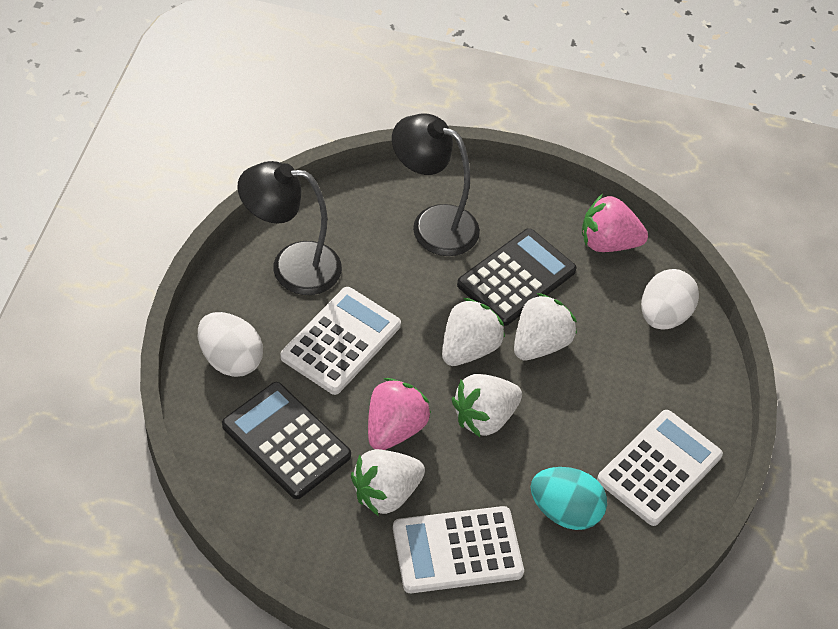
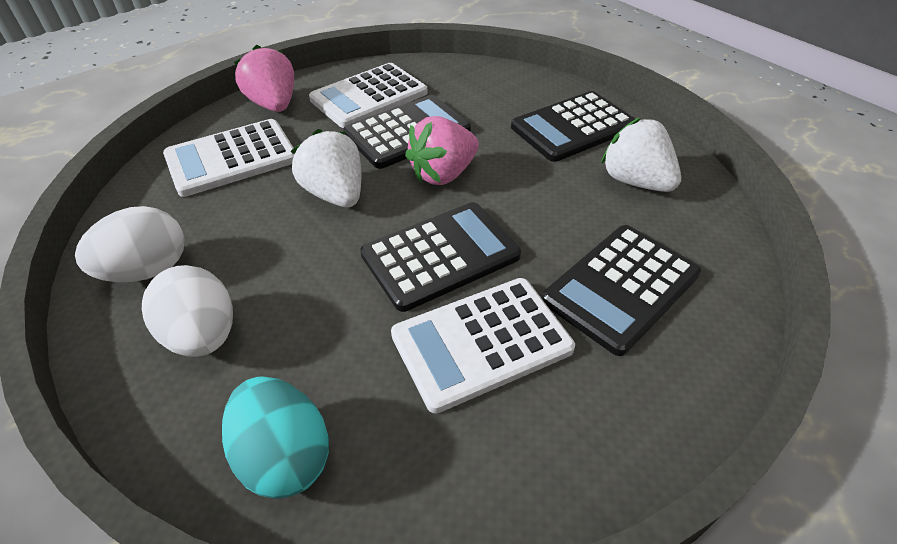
black calculator: [222,382,351,499] [457,228,577,326] = 2 -> [343,95,471,169] [360,202,521,312] [511,91,635,162] [542,225,701,356] = 4
black lamp: [237,161,342,295] [392,114,480,256] = 2 -> none = 0
white strawberry: [351,449,425,516] [442,298,505,366] [452,374,522,437] [514,293,577,360] = 4 -> [291,129,361,207] [601,117,681,192] = 2

